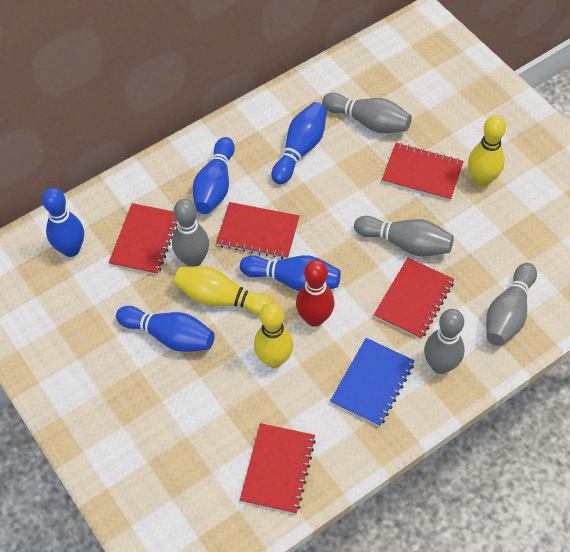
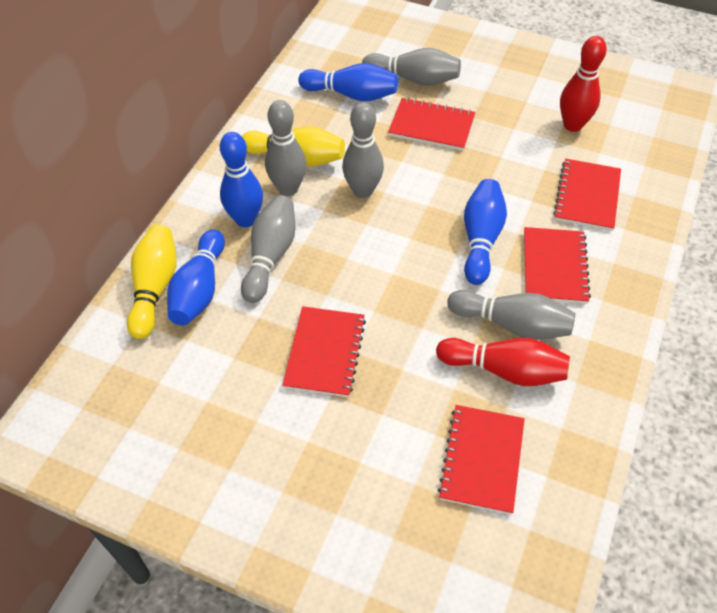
blue bowling pin: [42,188,84,257] [116,306,215,352] [193,137,235,214] [240,255,341,291] [272,102,327,184] = 5 -> [167,229,225,326] [220,132,263,227] [298,63,398,101] [464,179,507,285] = 4
blue notebook: [330,338,415,427] = 1 -> none = 0
red bowling pin: [296,260,335,327] = 1 -> [436,338,570,386] [560,36,607,132] = 2
yellow bowling pin: [174,266,274,316] [254,303,293,368] [468,115,506,187] = 3 -> [127,225,177,339] [242,126,345,167] = 2

